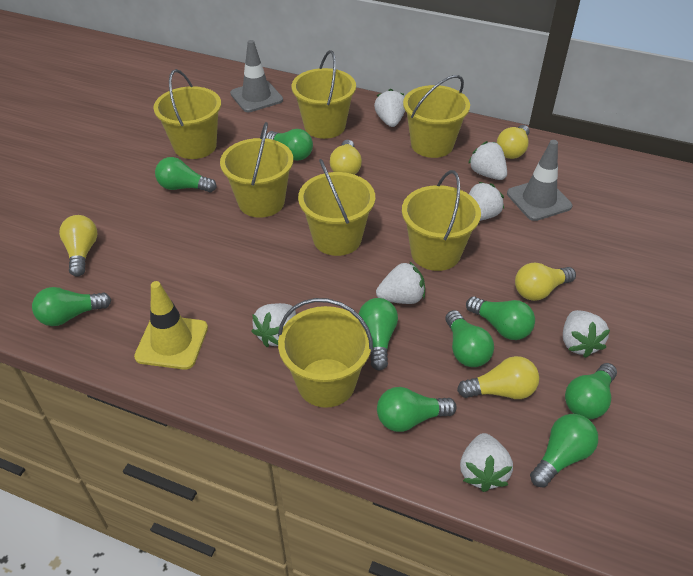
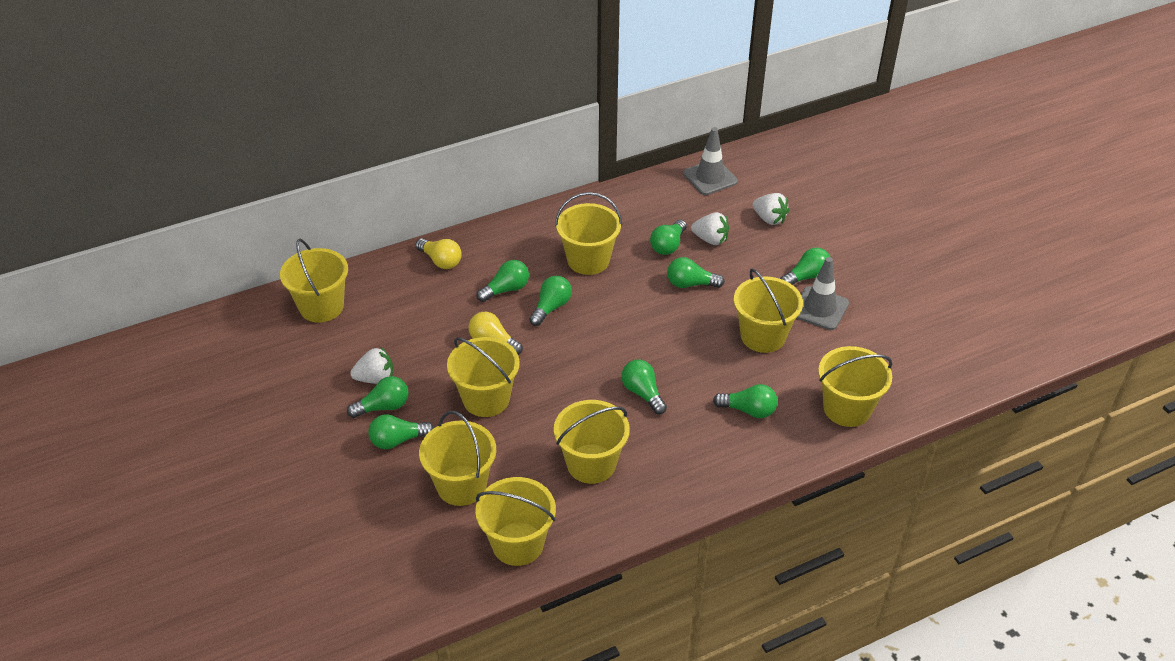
white strawberry: [251,303,296,347] [374,89,405,127] [376,261,425,304] [460,433,513,492] [468,141,507,180] [469,182,504,221] [563,310,610,358] = 7 -> [350,347,393,384] [691,212,729,245] [752,193,789,225] = 3
yellow bucket: [153,69,221,159] [220,122,293,218] [278,298,373,408] [292,50,356,139] [298,159,375,256] [402,170,481,271] [403,75,470,158] = 7 -> [280,239,348,323] [419,411,496,506] [447,337,520,417] [475,477,556,566] [554,400,630,484] [555,192,622,275] [734,269,803,353] [818,346,892,427] = 8
yellow light bulb: [59,215,97,277] [330,140,362,175] [457,356,539,399] [497,125,530,159] [515,263,576,301] = 5 -> [416,239,462,269] [469,312,523,355] = 2
yellow traffic cone: [134,281,208,370] = 1 -> none = 0

